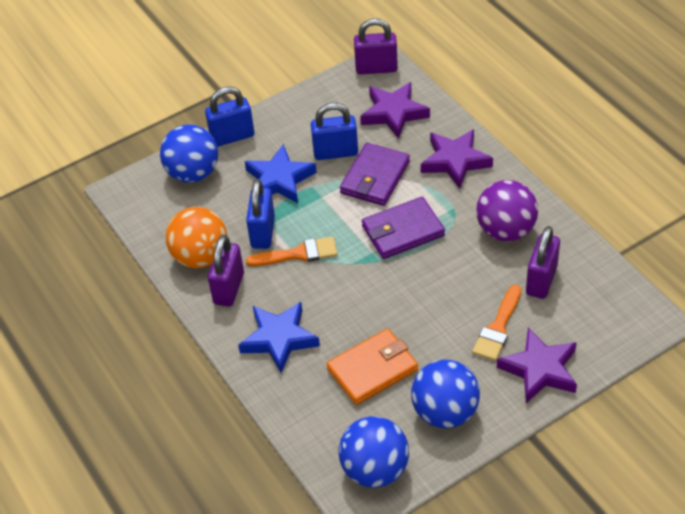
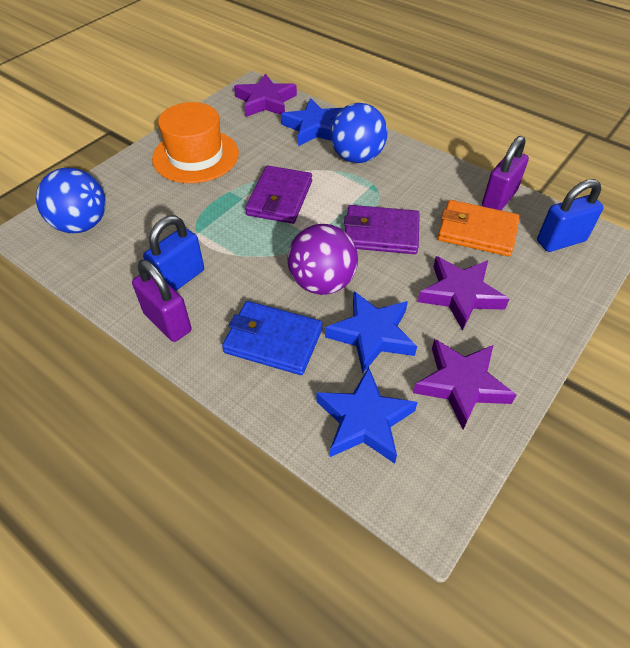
blue ball: [160,125,218,183] [338,416,409,488] [411,359,480,428] = 3 -> [36,167,106,233] [330,103,387,163] = 2
blue padlock: [205,86,254,147] [246,179,275,249] [311,103,358,160] = 3 -> [143,216,204,291] [537,179,604,252] = 2
blue star: [238,302,320,373] [245,144,317,203] = 2 -> [281,98,343,146] [316,367,418,464] [325,291,417,373] = 3
blue wallet: none = 0 -> [222,301,323,375] = 1
orange ball: [166,207,227,268] = 1 -> none = 0
orange brush: [246,237,338,266] [472,285,521,361] = 2 -> none = 0
orange hat: none = 0 -> [152,102,239,183] = 1
purple padlock: [208,235,244,307] [354,18,398,74] [526,226,560,299] = 3 -> [132,260,192,342] [482,136,529,210] = 2

